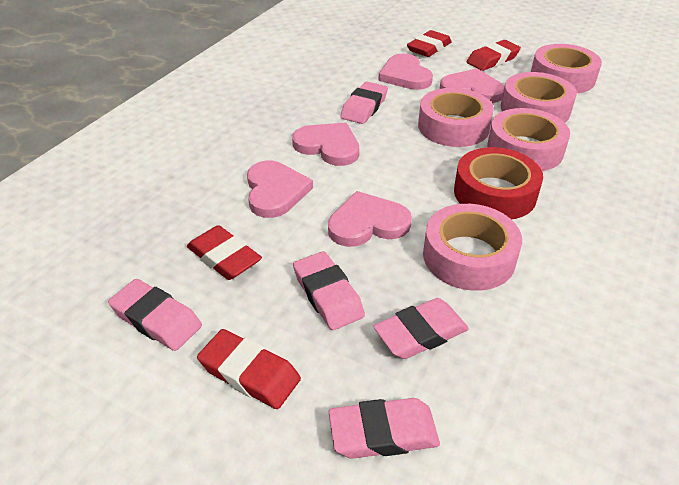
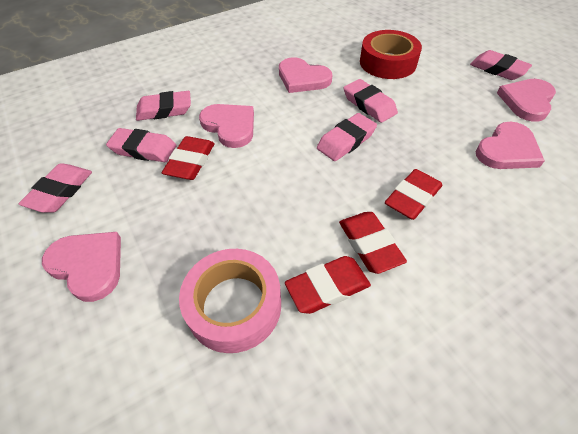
pink eraser: [108,279,202,351] [293,251,365,330] [328,398,440,459] [340,82,388,124] [373,298,469,359] = 5 -> [19,164,92,213] [106,128,177,162] [136,91,191,121] [317,113,377,161] [344,79,398,123] [470,50,532,80] = 6
pink tape: [418,88,494,147] [423,204,522,291] [487,108,570,171] [501,72,577,122] [531,44,602,93] = 5 -> [179,249,281,353] = 1

